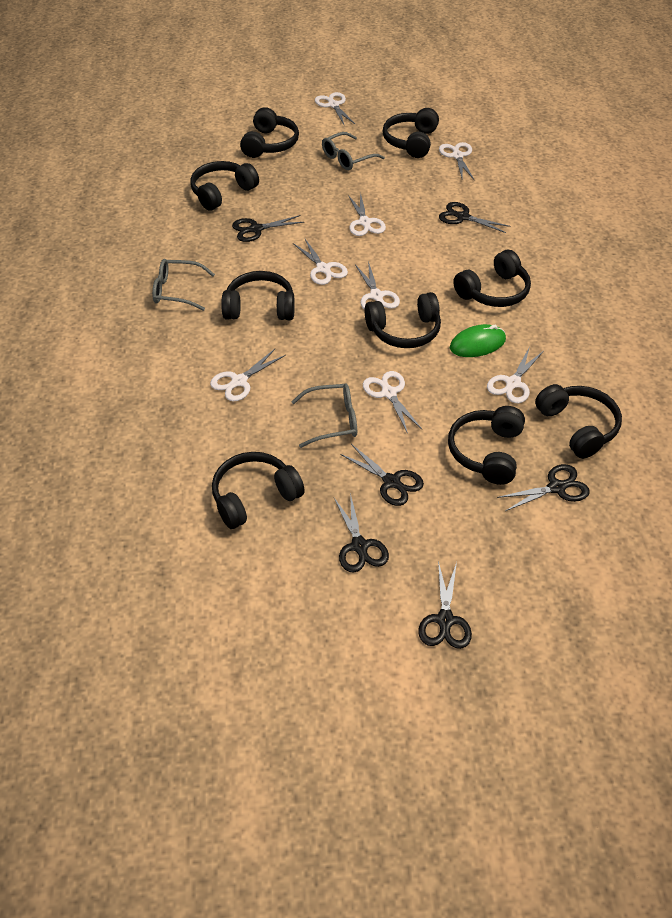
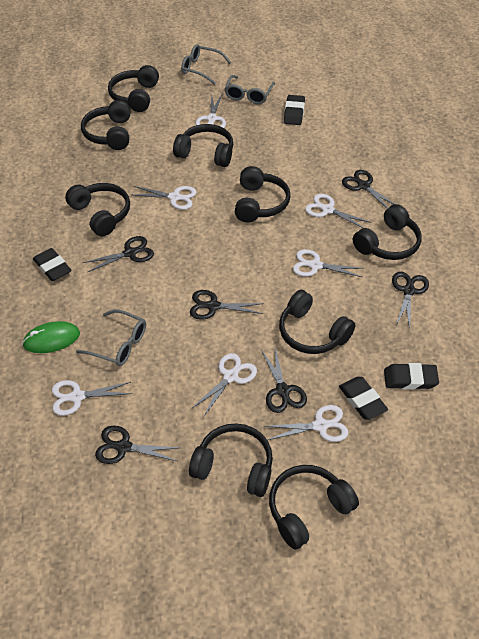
black eraser: none = 0 -> [33,248,72,281] [284,95,305,125] [339,377,388,420] [384,363,439,389] = 4
white scissors: [210,349,286,401] [293,239,348,285] [315,92,355,125] [348,192,386,236] [355,261,400,310] [363,371,422,434] [439,142,475,181] [487,347,544,403] = 8 -> [52,380,132,416] [133,186,197,210] [191,353,257,417] [196,95,226,128] [264,405,348,442] [293,249,364,277] [305,194,371,228] = 7

